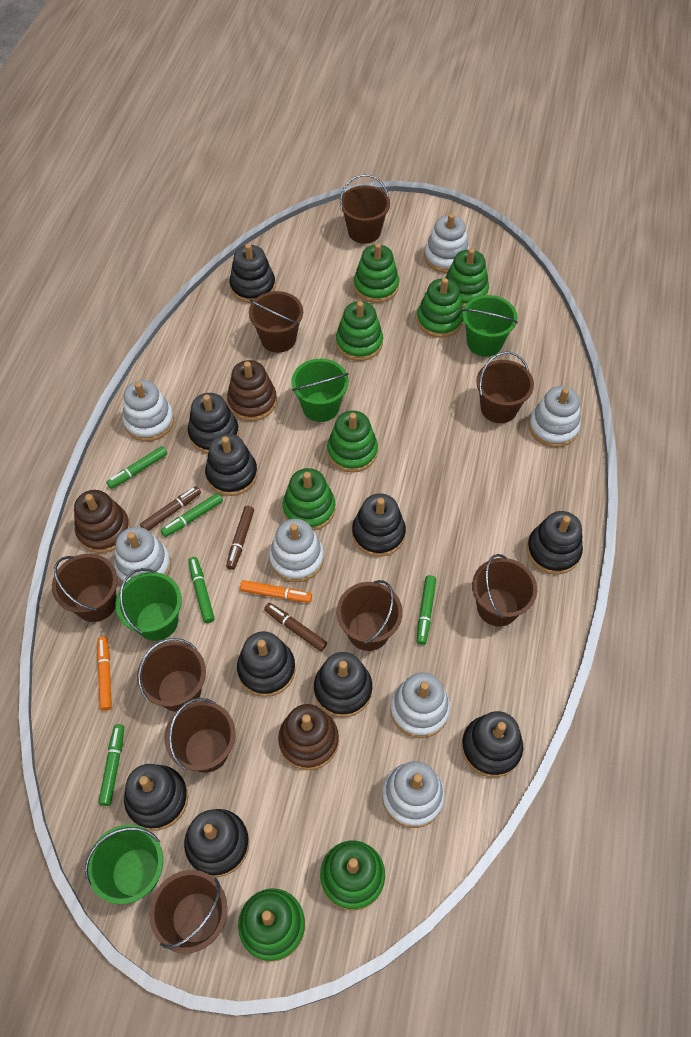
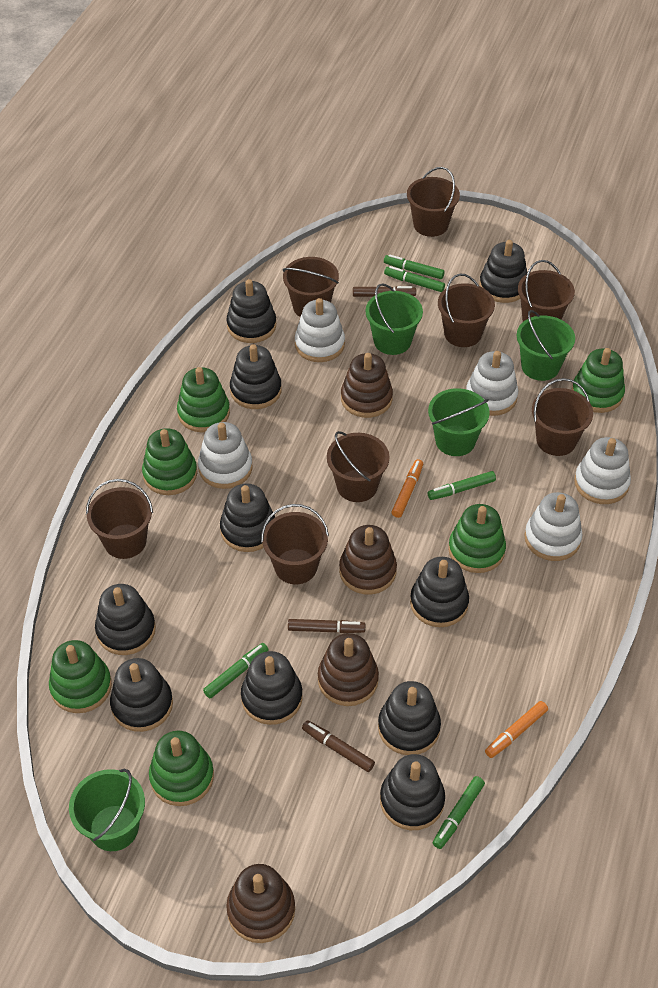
brown bucket: [52,554,118,622] [137,638,206,712] [149,870,227,953] [164,698,236,773] [249,291,303,353] [337,580,403,651] [340,174,390,244] [472,554,537,627] [476,352,534,423] = 9 -> [86,479,153,559] [261,504,329,584] [283,257,339,317] [327,431,390,502] [407,167,460,237] [438,274,495,347] [518,260,575,322] [532,378,593,456] = 8
brown stacking toy: [74,490,130,553] [227,360,277,421] [278,704,339,770] = 3 -> [226,864,295,943] [318,633,379,706] [339,525,397,595] [341,353,393,418] = 4
green stacking toy: [238,888,305,962] [283,468,335,531] [320,841,385,911] [327,411,378,473] [336,301,383,361] [354,243,399,303] [417,278,463,338] [445,248,489,308] = 8 -> [49,640,112,713] [142,428,197,495] [149,731,214,806] [177,367,230,432] [448,504,506,573] [572,348,625,413] = 6
white stacking toy: [115,527,171,583] [123,380,174,441] [269,519,324,582] [382,761,445,828] [390,672,450,738] [424,213,469,273] [529,386,581,447] = 7 -> [198,422,253,489] [295,298,345,362] [466,351,518,416] [524,492,583,561] [574,437,631,504] = 5

